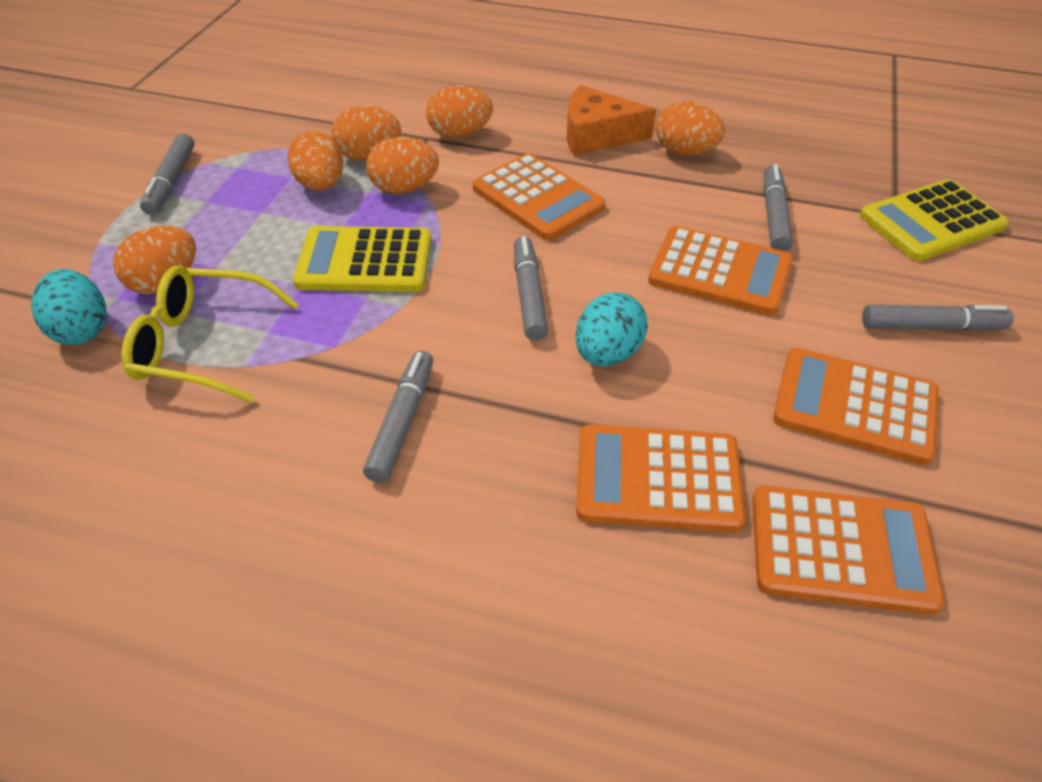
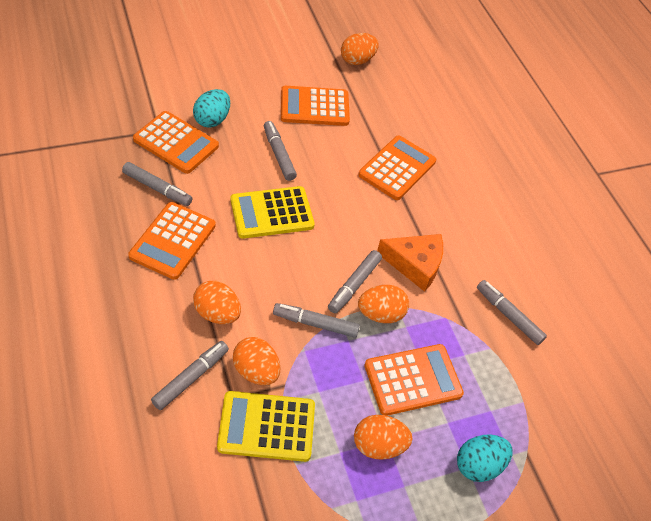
grey marker: [140,133,195,215] [363,351,433,483] [514,236,548,341] [763,164,793,251] [862,305,1014,331] = 5 -> [122,162,193,206] [151,341,229,410] [264,121,297,181] [273,303,360,338] [328,250,382,313] [477,280,547,345] = 6
orange egg: [113,226,196,294] [287,131,343,191] [331,106,401,161] [366,137,439,194] [426,85,493,138] [656,101,725,155] = 6 -> [193,281,241,324] [233,337,280,385] [341,33,379,65] [354,415,413,460] [358,285,409,323] = 5
yellow glasses: [121,265,299,403] = 1 -> none = 0

